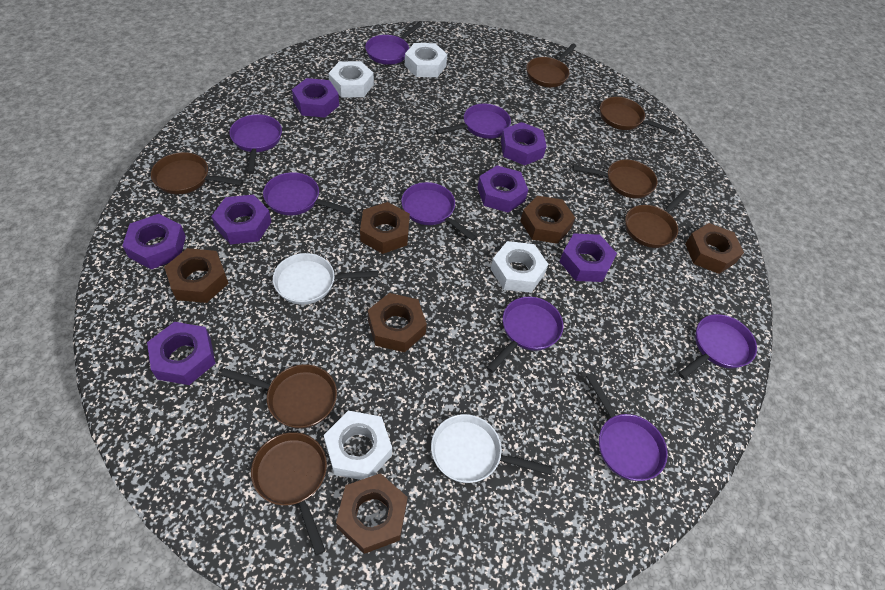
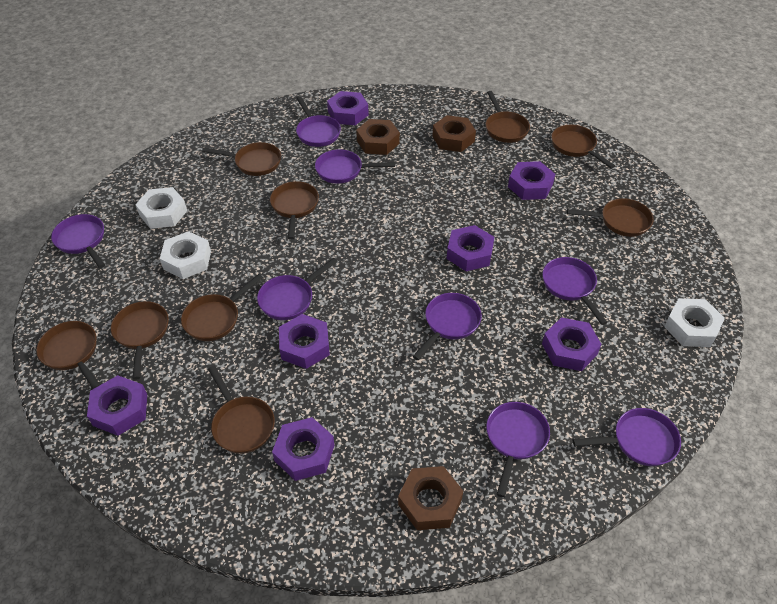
brown nut: [164,248,229,303] [336,473,408,554] [360,202,410,254] [368,293,427,352] [520,196,575,244] [685,223,744,274] = 6 -> [356,119,400,155] [398,466,463,530] [433,115,476,152] = 3
brown pan: [151,152,243,194] [220,364,337,429] [251,432,327,555] [526,43,576,87] [573,159,658,199] [600,97,677,134] [625,190,690,248] = 7 -> [36,321,100,389] [111,301,169,380] [181,274,263,341] [202,142,281,176] [208,366,275,454] [270,181,319,240] [486,91,530,143] [551,125,615,169] [567,198,654,237] = 9
white nut: [324,411,392,480] [328,61,374,98] [405,43,447,77] [491,241,548,293] = 4 -> [135,187,187,229] [160,231,211,279] [664,298,725,347] = 3
white pan: [273,253,378,305] [431,414,552,483] = 2 -> none = 0

